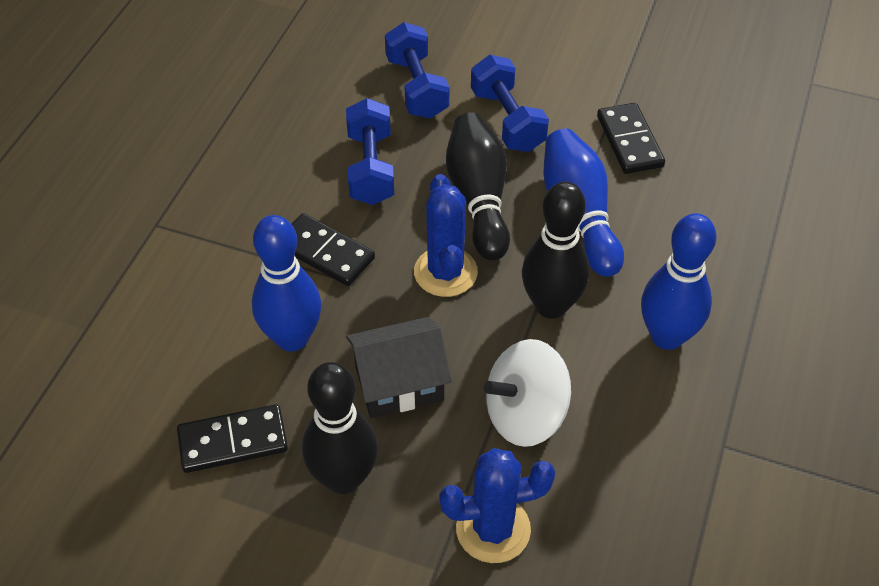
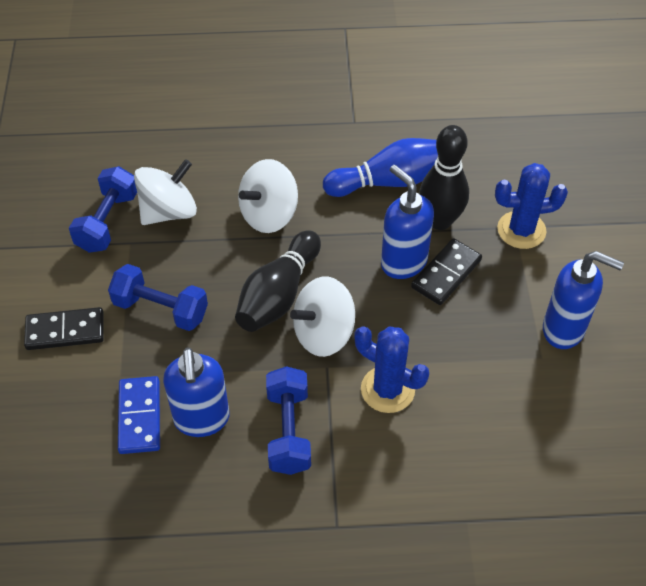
black bowling pin: [302,362,378,494] [446,112,510,261] [522,181,590,319] = 3 -> [235,230,321,332] [419,125,469,230] = 2
black domino: [177,404,288,473] [292,213,375,286] [597,103,665,174] = 3 -> [24,307,104,350] [411,238,482,305] = 2
black house: [346,317,451,418] = 1 -> none = 0
blue bowling pin: [252,215,321,352] [543,128,624,277] [641,213,716,350] = 3 -> [323,138,438,197] = 1
blue domino: none = 0 -> [118,376,160,454] = 1
blue soap dispenser: none = 0 -> [163,347,230,437] [381,165,434,279] [543,251,624,349] = 3
white spinning top: [484,339,571,447] = 1 -> [134,159,197,225] [238,159,298,233] [290,277,355,357] = 3

